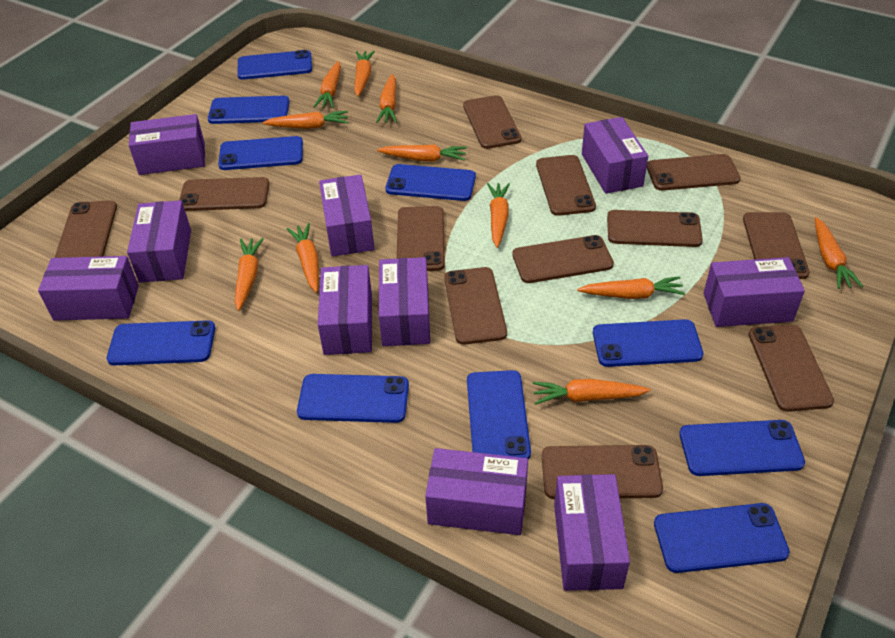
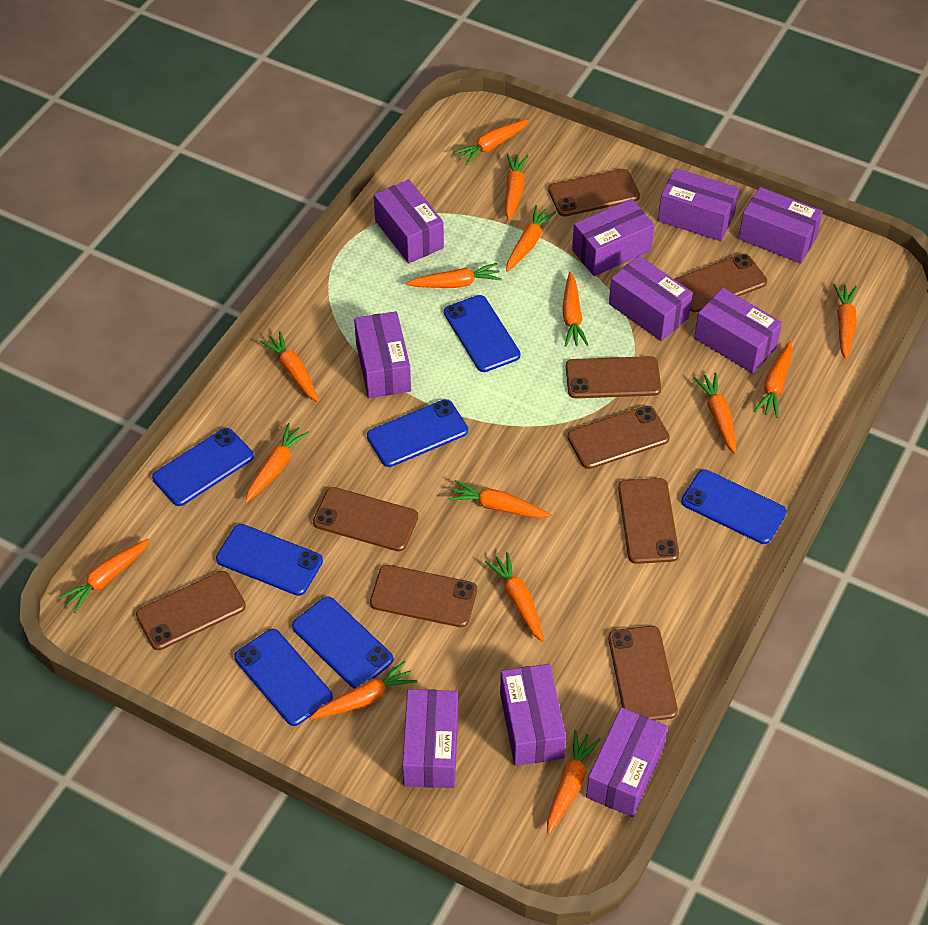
blue phone: [107,320,215,365] [208,96,290,124] [218,136,303,170] [237,50,312,80] [297,374,409,423] [385,164,476,201] [467,370,531,459] [593,319,704,367] [654,503,790,573] [679,420,805,476] = 10 -> [152,428,254,506] [216,524,323,596] [234,629,333,726] [292,597,393,689] [367,399,468,467] [444,295,521,372] [681,469,787,544] = 7
brown phone: [55,200,117,258] [179,177,269,211] [397,206,445,271] [444,267,507,345] [463,95,522,149] [512,235,614,283] [536,155,596,216] [542,445,663,499] [607,210,703,247] [647,154,741,191] [743,212,810,279] [749,324,834,412] = 12 -> [136,571,246,650] [313,487,418,551] [370,565,477,627] [548,169,640,217] [566,356,661,398] [568,406,670,469] [608,626,678,721] [618,478,679,564] [674,254,767,312] = 9
orange carrot: [235,238,264,311] [262,111,348,129] [286,223,319,293] [314,61,341,108] [354,51,375,97] [376,74,397,123] [377,145,467,162] [487,183,510,248] [532,379,651,405] [577,276,685,299] [815,217,863,289] = 11 -> [58,539,150,613] [245,423,309,503] [260,331,319,402] [310,661,417,720] [406,263,502,288] [448,480,552,518] [453,119,530,165] [485,552,544,642] [505,154,528,221] [506,205,556,272] [547,730,601,834] [562,272,588,347] [694,373,737,454] [754,341,793,418] [834,284,857,360] = 15

